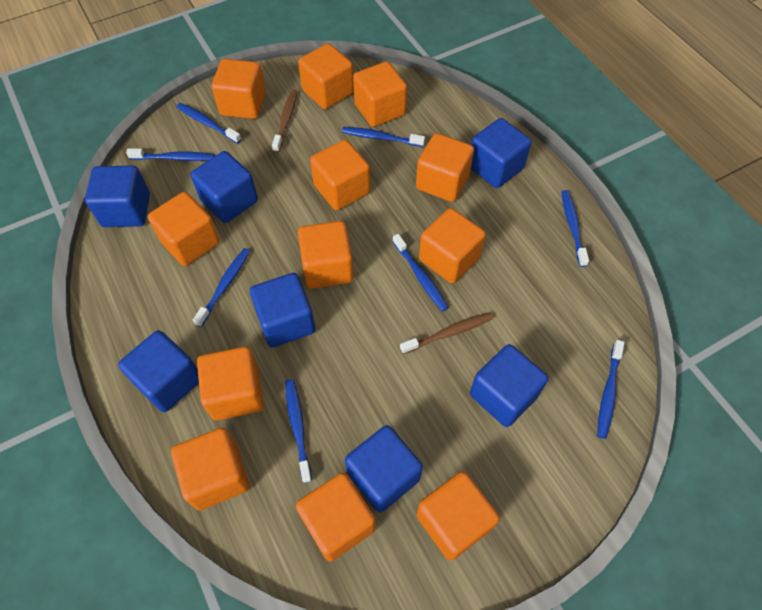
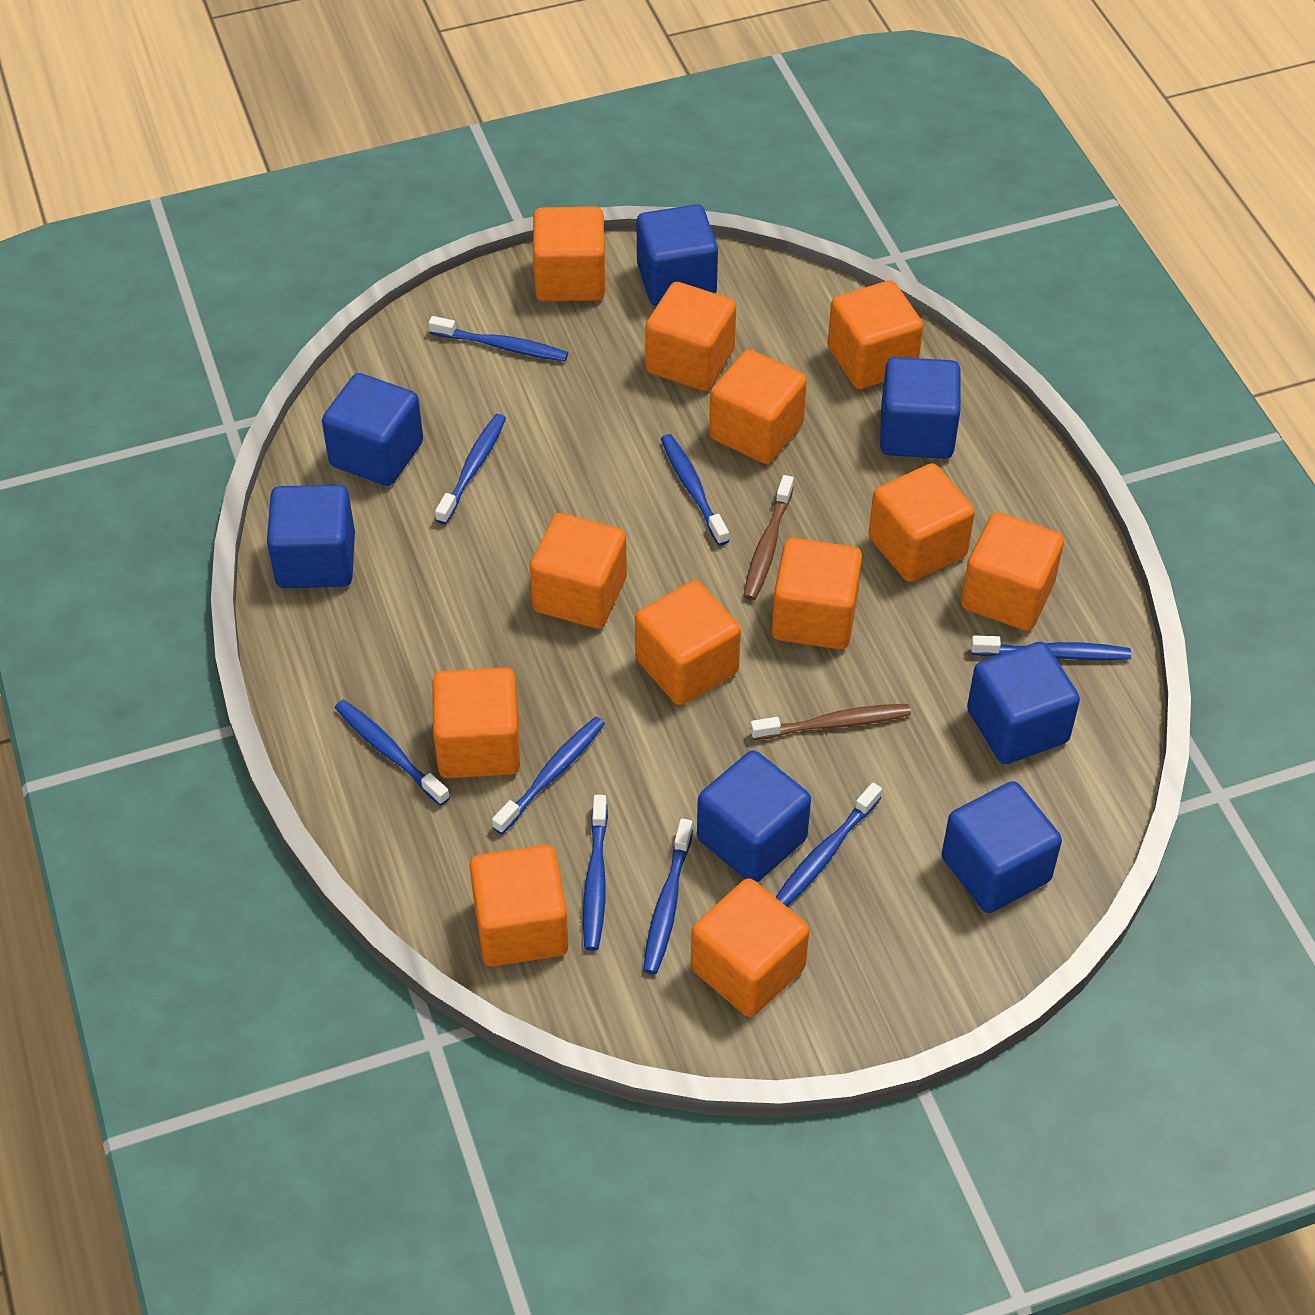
blue toothbrush: [126,148,215,161] [176,103,241,144] [193,248,250,327] [285,379,312,483] [342,127,425,147] [392,234,449,312] [562,190,589,267] [597,340,624,439] = 8 -> [335,699,450,806] [429,316,568,361] [435,414,506,524] [492,717,605,834] [583,795,608,951] [643,819,693,974] [661,434,729,546] [776,782,882,907] [971,635,1131,660] = 9

